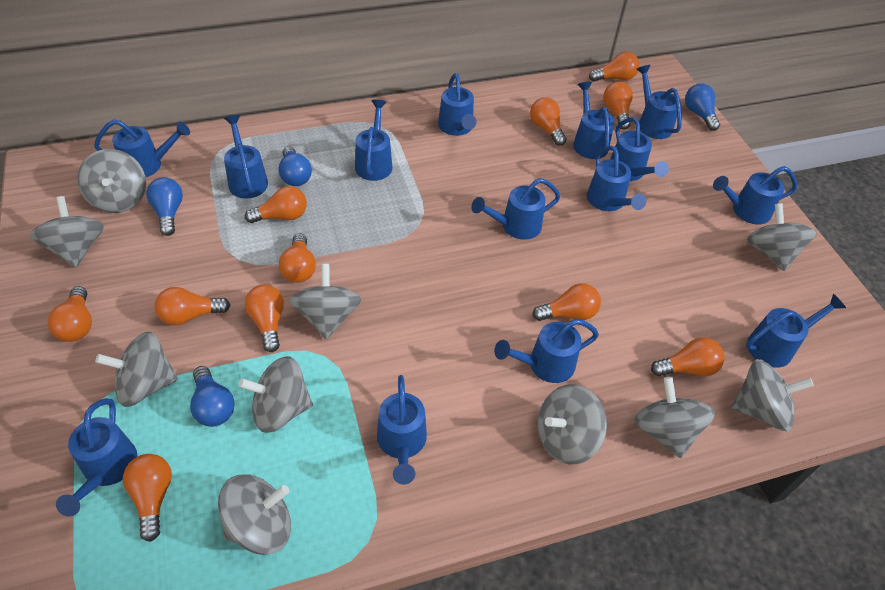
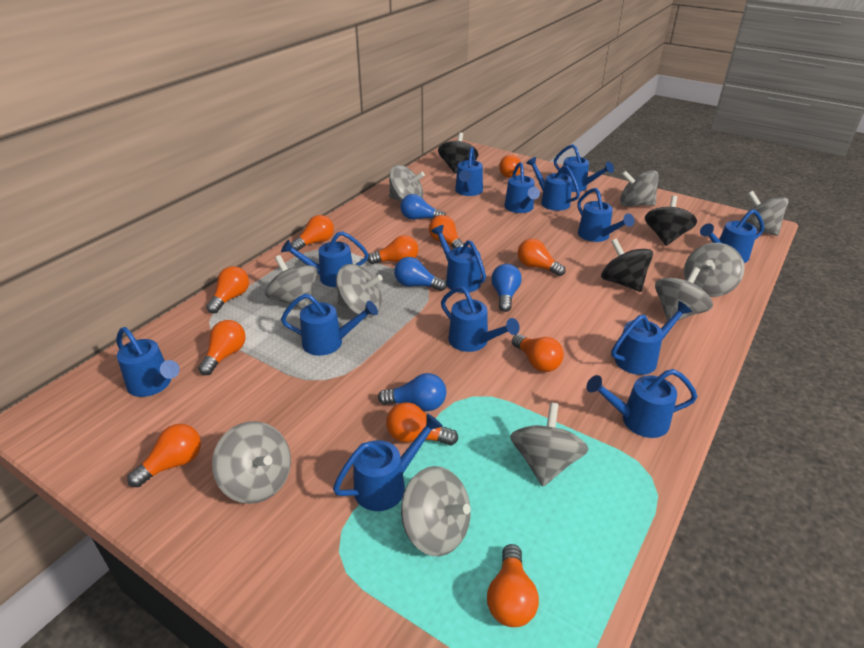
black spinning top: none = 0 -> [438,133,479,174] [601,238,653,292] [645,195,697,246] = 3

